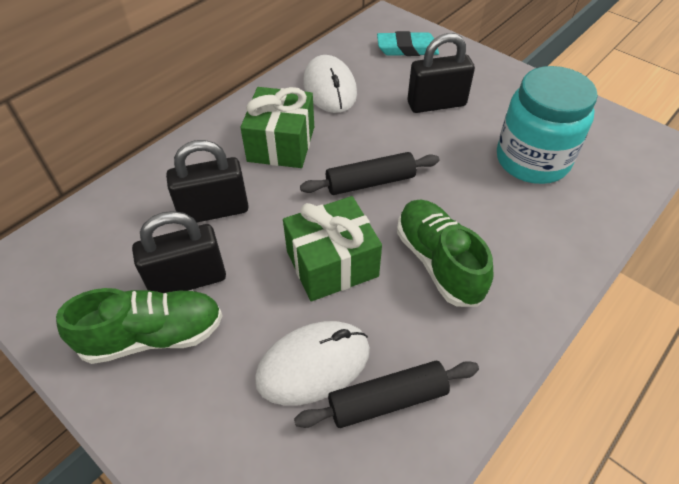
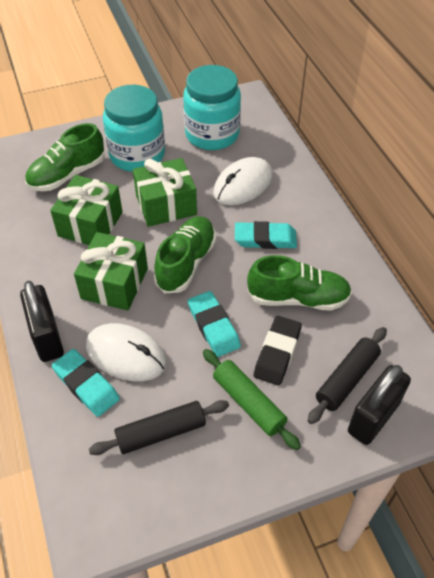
black eraser: none = 0 -> [254,316,302,386] = 1
black padlock: [132,211,226,293] [166,140,249,222] [407,33,475,113] = 3 -> [20,281,64,362] [348,365,411,445] = 2
green gift: [240,87,314,168] [283,196,382,301] = 2 -> [50,175,122,245] [74,232,148,310] [133,158,197,227] = 3
green rolling pin: none = 0 -> [203,349,301,450] = 1
green shoe: [56,288,223,364] [397,200,493,307] = 2 -> [25,123,105,191] [154,216,216,293] [247,255,352,311] = 3
turquoise eraser: [377,31,439,56] = 1 -> [52,349,120,417] [188,291,241,357] [235,221,297,249] = 3
turquoise jar: [497,66,598,184] = 1 -> [103,85,165,172] [183,65,241,150] = 2

